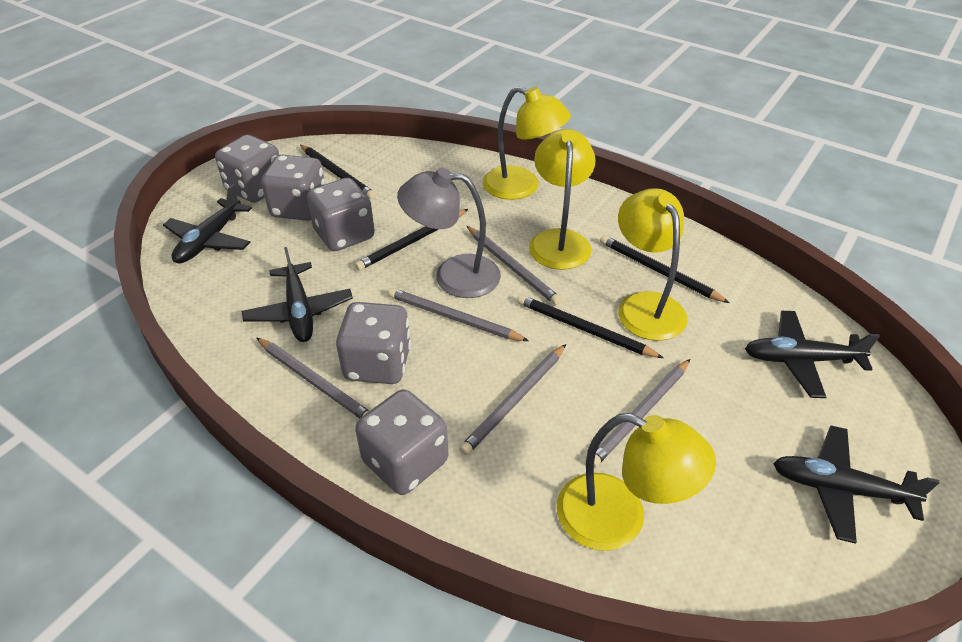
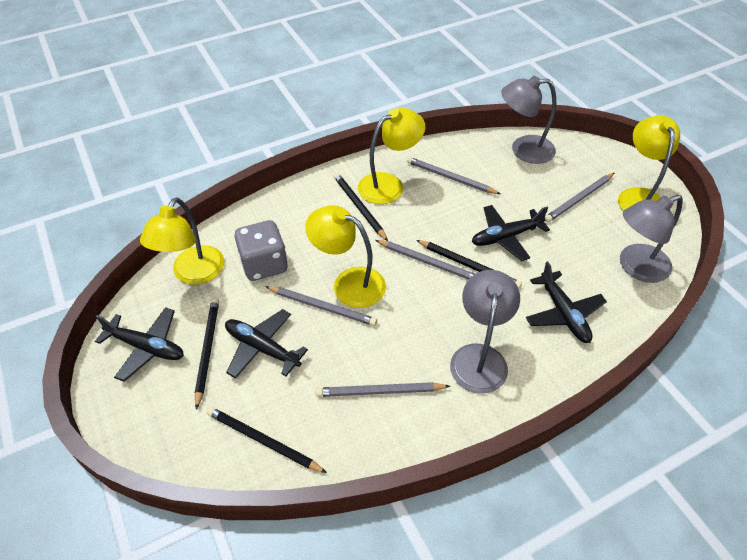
grey dice: [215,135,279,203] [261,155,325,221] [307,178,375,251] [336,302,411,384] [355,389,448,495] = 5 -> [235,220,288,281] = 1
grey lamp: [397,168,501,298] = 1 -> [450,270,520,394] [501,76,556,164] [620,194,683,283] = 3

